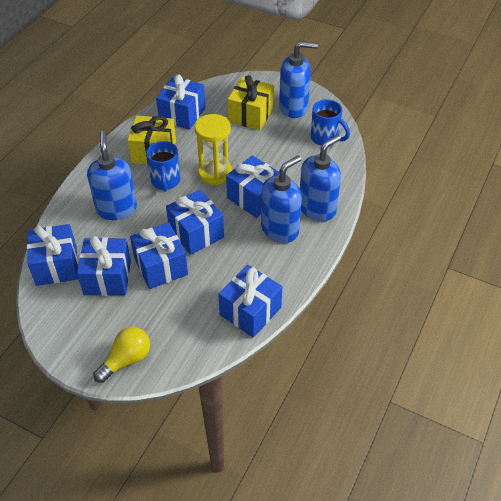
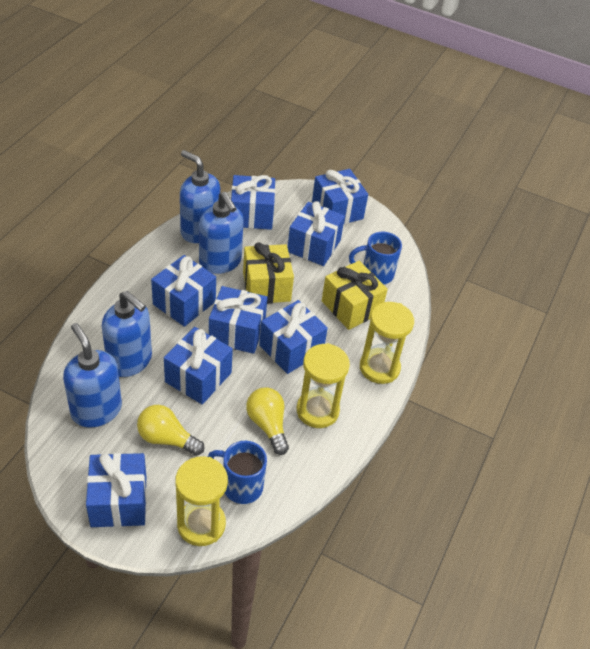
blue gift: [27,224,78,286] [77,236,131,296] [130,222,188,289] [156,74,205,130] [166,189,224,255] [218,265,282,338] [226,155,280,218] = 7 -> [86,453,146,527] [151,255,216,327] [164,327,233,405] [209,286,268,354] [231,175,275,230] [259,300,328,374] [288,201,345,266] [312,169,368,224] = 8
yellow hourglass: [195,114,232,185] = 1 -> [175,456,228,546] [297,343,350,428] [360,302,414,384] = 3
yellow light bulb: [93,327,150,383] = 1 -> [137,405,205,456] [246,387,289,455] = 2

